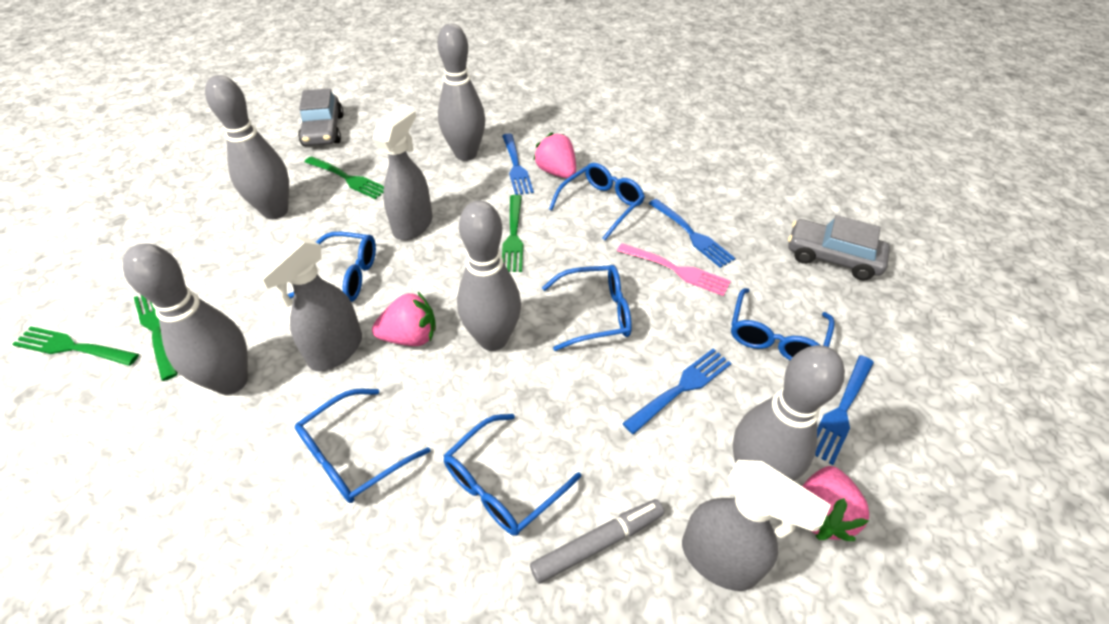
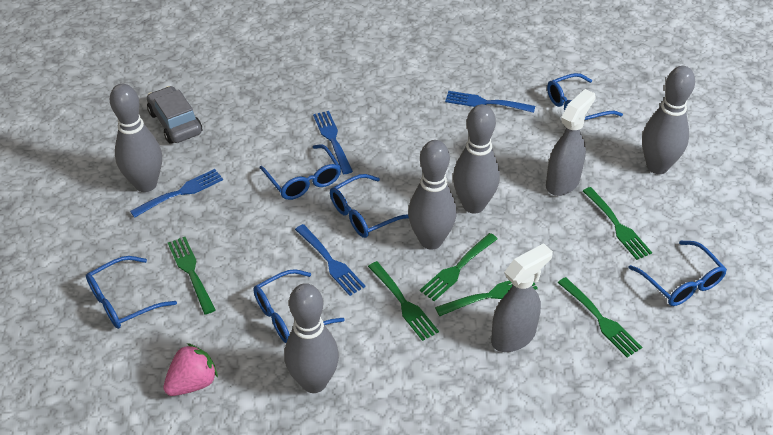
green fork: [12,326,139,366] [134,295,178,381] [305,156,384,199] [502,195,523,272] = 4 -> [168,237,216,315] [368,261,439,341] [420,233,497,301] [435,281,538,316] [558,277,642,358] [583,187,652,260] = 6
grey car: [298,88,344,146] [788,215,890,281] = 2 -> [147,86,202,144] = 1
grey marker: [530,499,664,584] = 1 -> none = 0
grey spray bottle: [251,236,362,371] [373,104,432,240] [682,460,831,591] = 3 -> [491,243,553,352] [546,89,596,196] = 2
pink fork: [617,243,731,296] = 1 -> none = 0
pink strawberry: [372,292,436,346] [533,132,576,178] [802,466,869,541] = 3 -> [163,343,218,396] = 1

